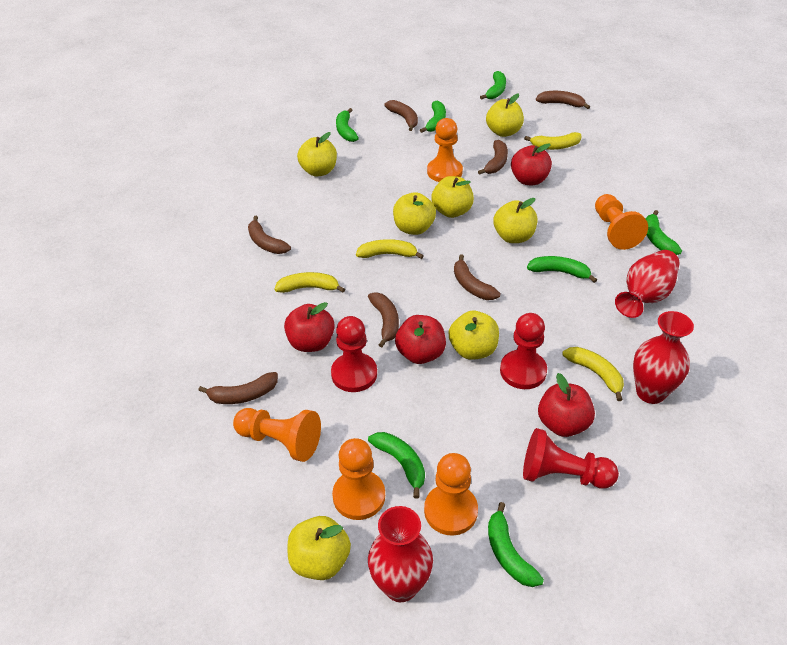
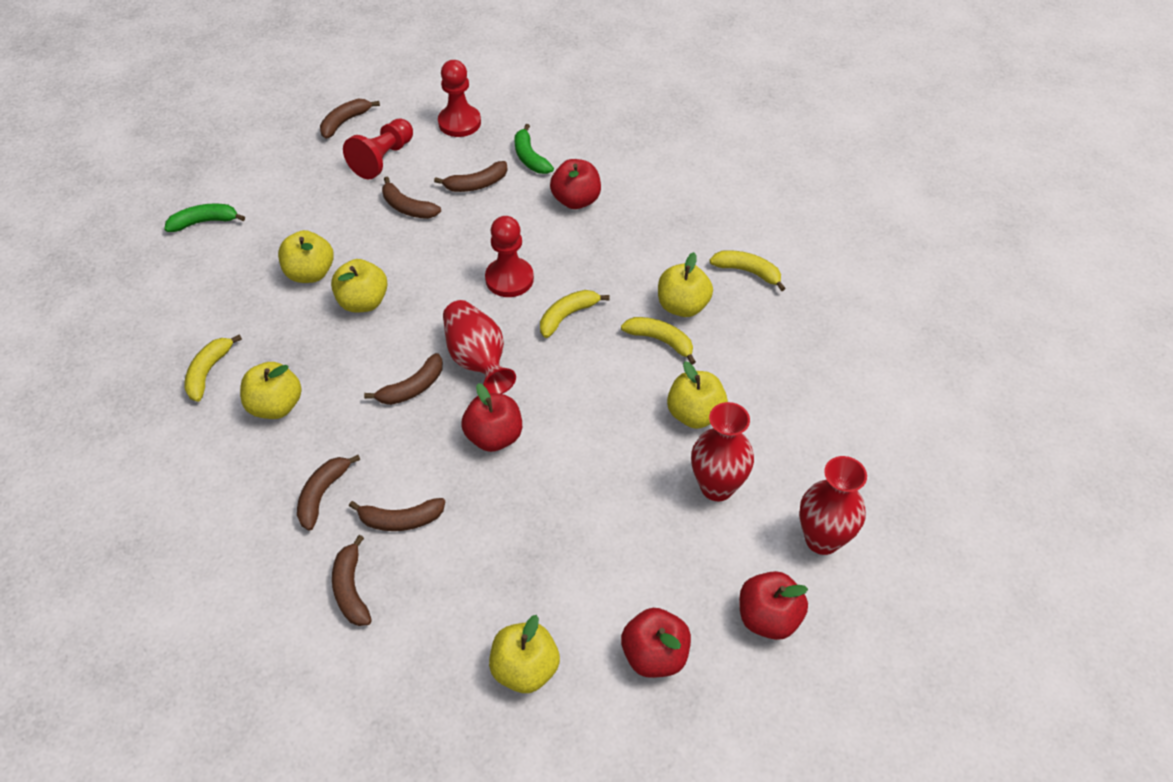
green banana: [336,108,359,142] [368,432,425,499] [420,101,446,133] [480,71,506,100] [488,502,544,587] [527,256,597,283] [646,210,682,255] = 7 -> [164,203,245,232] [514,124,554,174] = 2
orange pawn: [233,408,321,462] [332,438,385,520] [424,453,478,536] [427,118,463,182] [595,194,648,250] = 5 -> none = 0
yellow apple: [288,516,351,580] [297,132,337,177] [393,192,436,235] [431,176,474,218] [449,311,499,360] [486,94,524,137] [493,198,537,243] = 7 -> [240,362,302,419] [278,230,334,283] [331,259,388,312] [489,615,560,693] [658,252,713,317] [667,361,728,429] = 6

